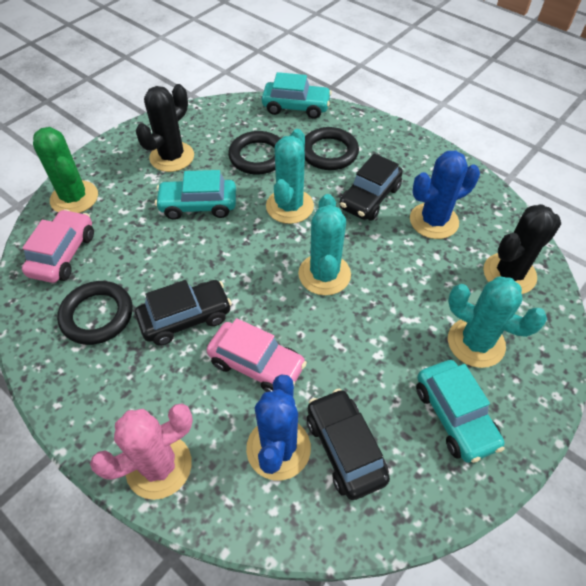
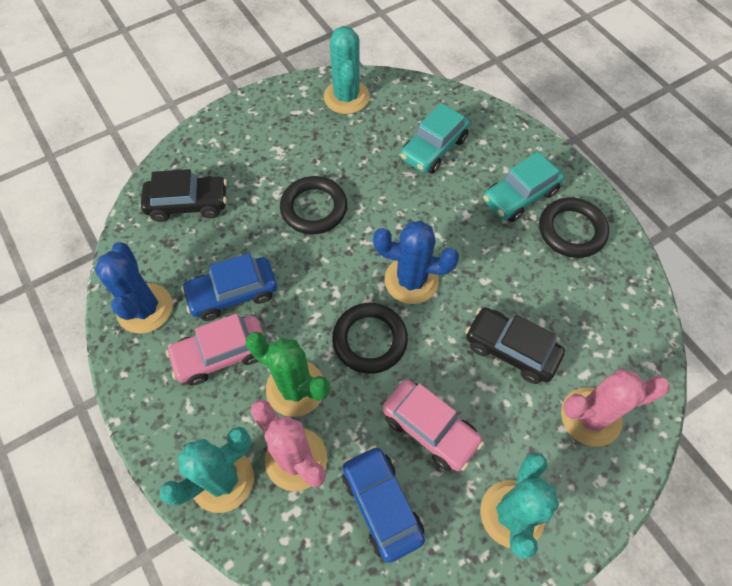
black cactus: [136,84,194,172] [483,204,561,294] = 2 -> none = 0
black car: [135,280,232,345] [307,389,390,500] [339,153,403,221] = 3 -> [141,169,227,222] [465,307,565,384] = 2
blue car: none = 0 -> [181,253,277,321] [342,445,425,563] = 2
pink cactus: [90,403,193,500] = 1 -> [250,400,327,491] [561,369,670,447] = 2
turquoise car: [155,170,236,220] [262,72,332,119] [416,360,505,463] = 3 -> [400,103,470,174] [483,152,564,222] = 2

